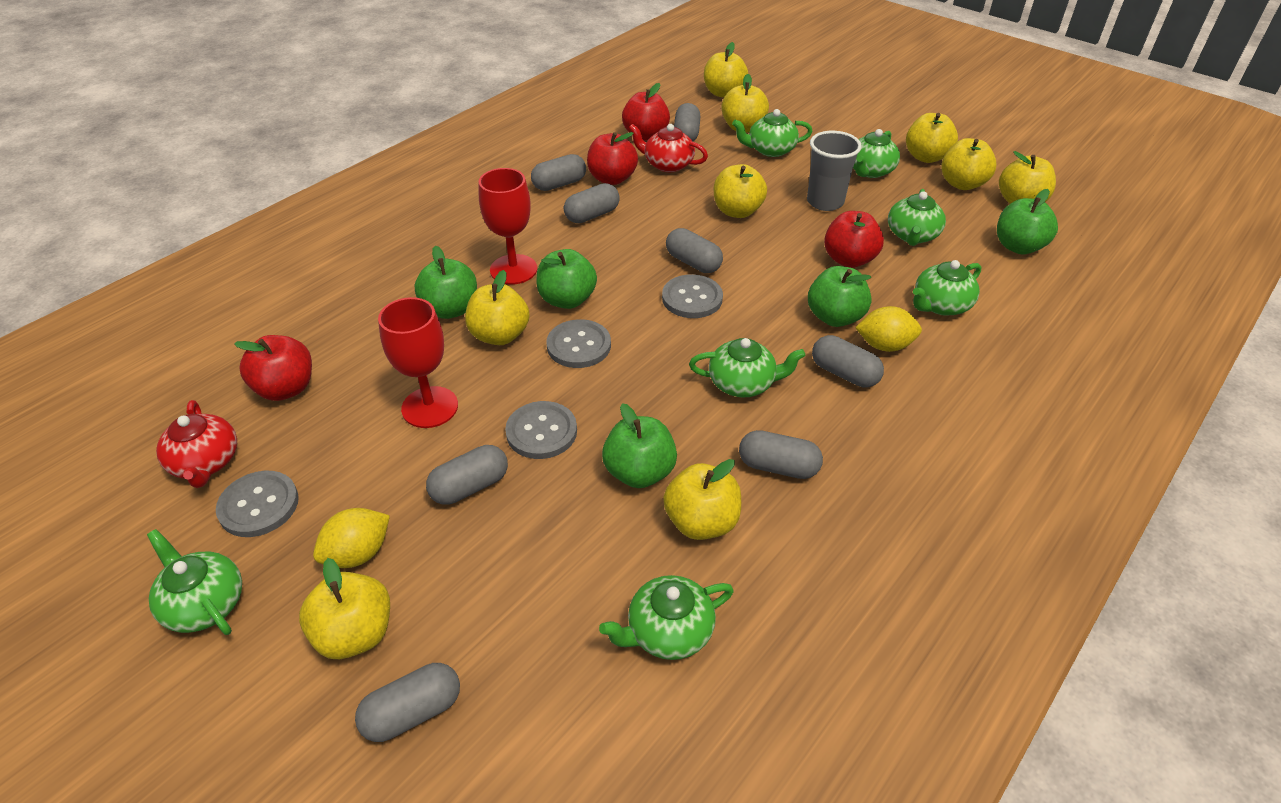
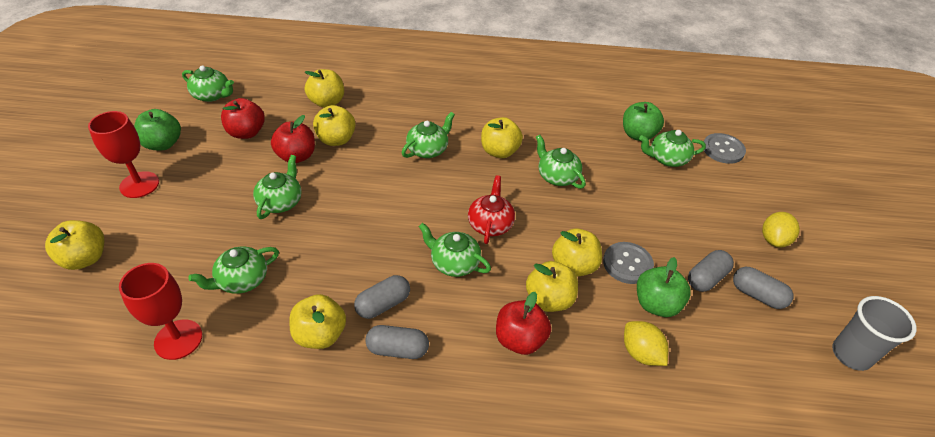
green apple: [415,246,477,319] [536,249,597,309] [602,403,677,488] [808,266,872,327] [997,189,1058,254] = 5 -> [134,109,181,150] [623,102,664,141] [637,257,691,317] = 3
grey button: [216,471,299,537] [505,401,577,459] [546,319,611,368] [662,274,723,318] = 4 -> [603,242,654,284] [704,133,746,164] = 2
grey capsule: [355,663,460,742] [426,445,508,505] [531,154,586,191] [564,183,620,223] [666,228,723,273] [674,103,700,141] [739,430,823,479] [812,335,884,388] = 8 -> [354,275,410,319] [365,325,429,359] [688,250,734,292] [733,267,793,309] = 4
red apple: [234,335,312,401] [587,132,638,185] [622,83,670,140] [824,211,884,268] = 4 -> [221,98,265,139] [271,115,315,163] [496,292,551,355] = 3
red teapot: [156,400,237,488] [629,124,708,172] = 2 -> [468,175,515,244] = 1
yellow apple: [299,558,390,659] [465,270,530,345] [663,459,741,540] [704,42,748,98] [714,164,767,218] [721,74,769,133] [906,113,958,163] [941,138,997,190] [999,151,1056,204] = 9 -> [45,220,104,270] [289,294,346,349] [305,69,344,108] [313,105,356,146] [481,117,523,158] [526,261,578,312] [552,228,602,277] = 7

